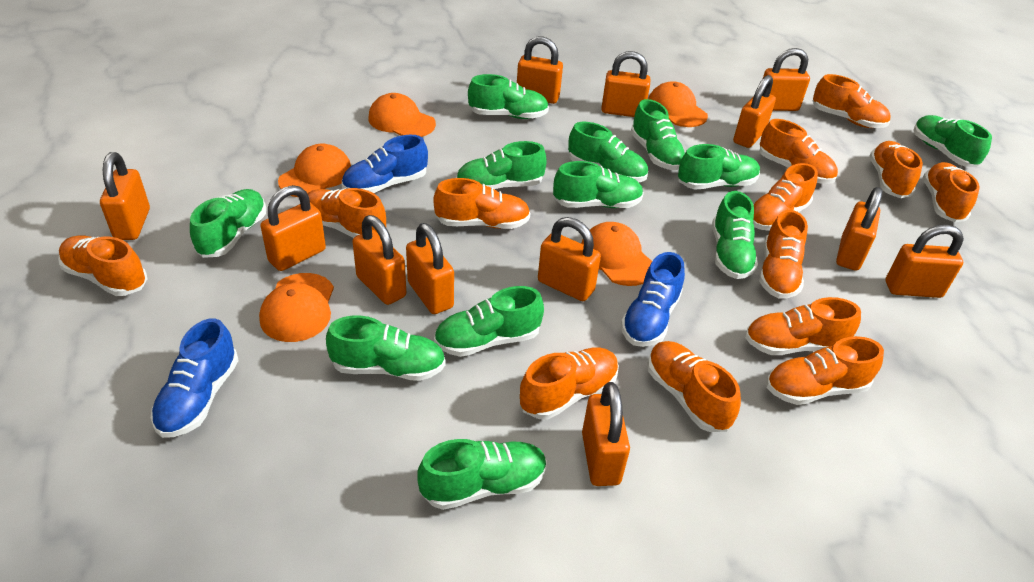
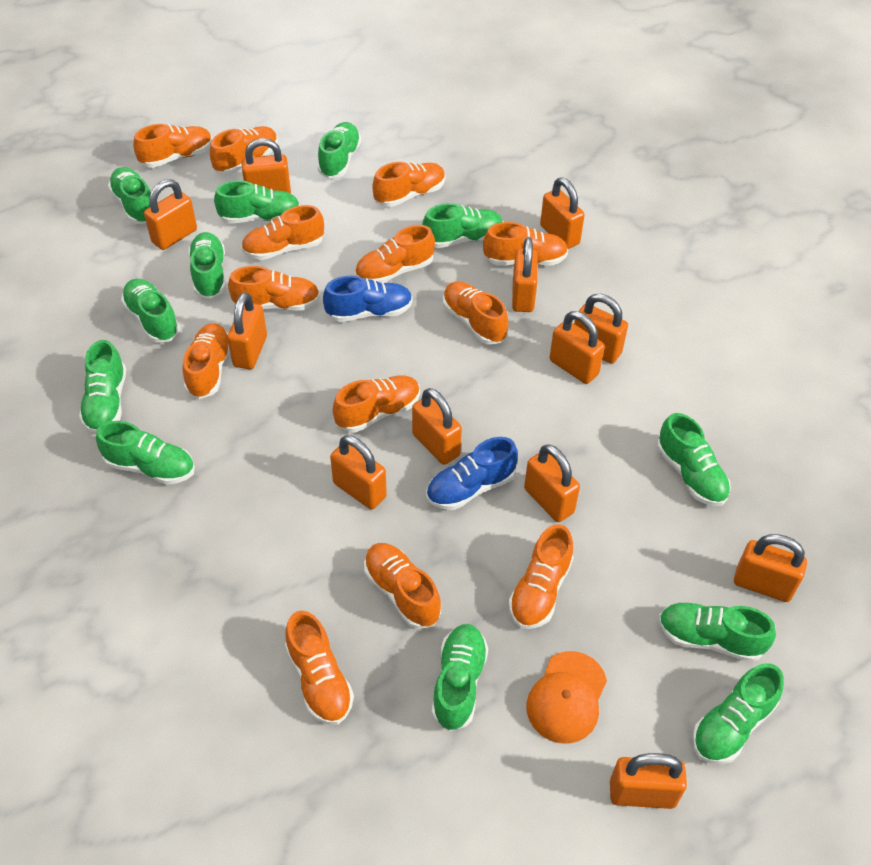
blue shoe: [151,318,239,438] [342,135,428,193] [621,252,685,347] = 3 -> [323,276,413,322] [426,437,518,510] = 2
orange cap: [259,273,334,342] [278,144,351,197] [368,93,436,137] [581,222,652,286] [648,81,708,127] = 5 -> [526,651,607,744] = 1

